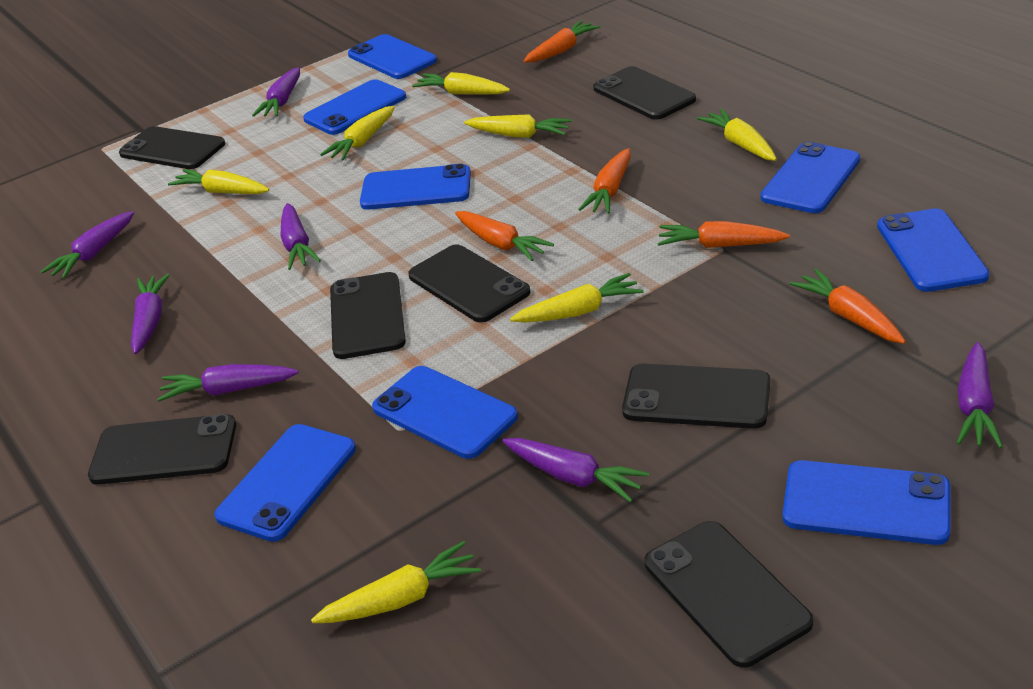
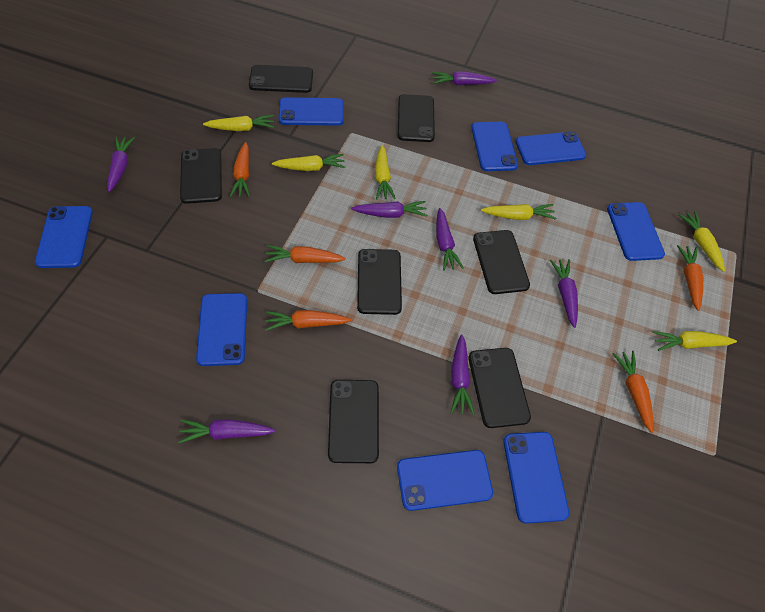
yellow carrot: [168,169,269,194] [311,541,481,623] [320,106,395,160] [412,72,510,95] [464,114,572,138] [510,273,643,322] [697,109,777,161] = 7 -> [203,115,274,131] [272,154,345,171] [375,145,396,199] [481,204,556,220] [653,331,737,351] [678,211,725,272] = 6

